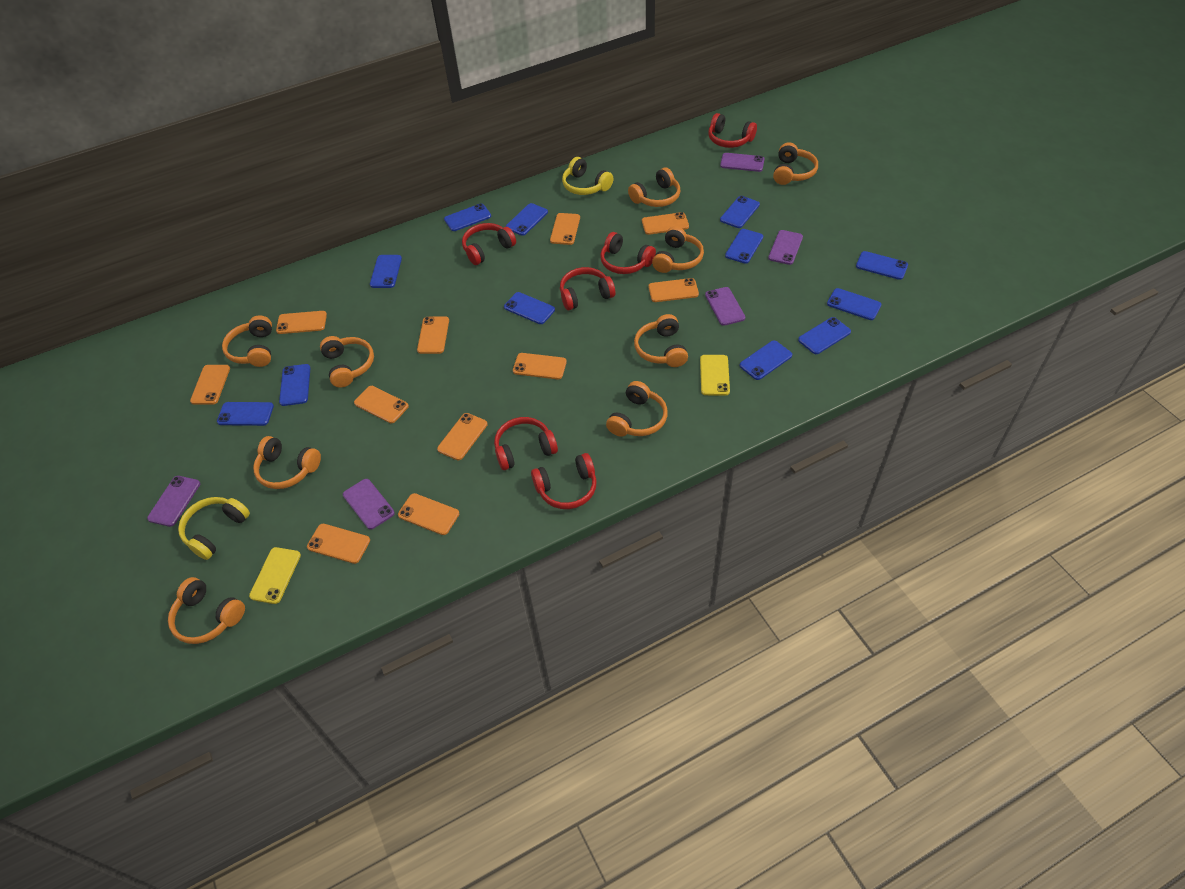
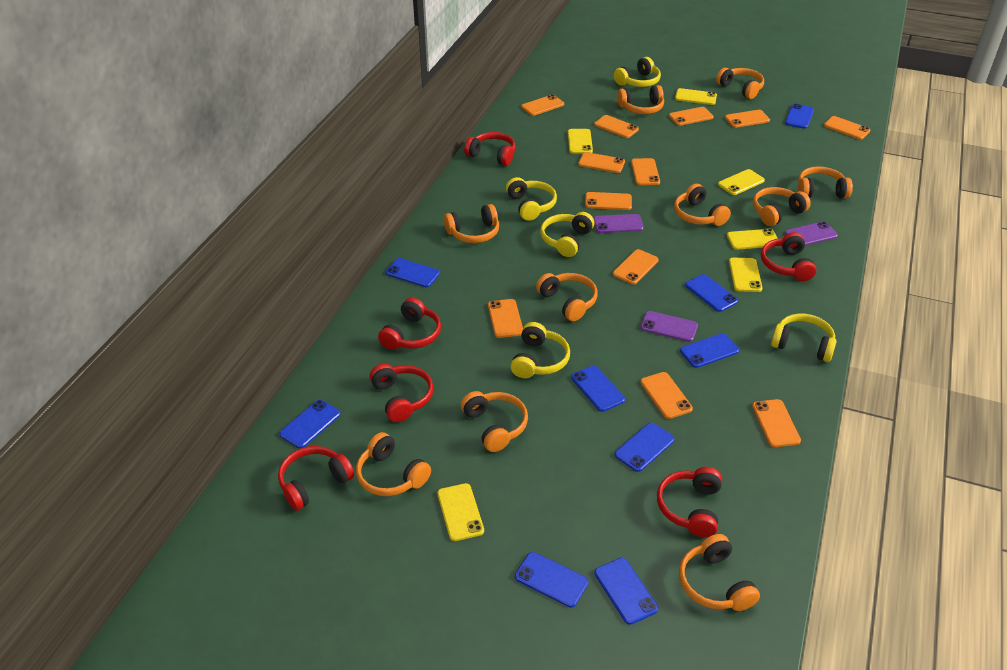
blue phone: [217,402,274,426] [279,364,310,406] [370,255,402,288] [444,203,491,231] [504,292,555,324] [506,203,548,236] [720,196,760,228] [725,229,763,264] [739,341,792,380] [798,317,851,354] [827,288,881,320] [856,251,908,280] = 12 -> [279,400,341,448] [386,258,440,287] [515,552,589,608] [571,366,625,412] [594,558,658,625] [615,423,674,472] [680,333,739,368] [685,274,738,312] [785,104,814,129] = 9
orange headphones: [168,577,245,644] [222,315,272,367] [253,436,321,489] [320,336,374,388] [606,381,668,437] [628,167,680,207] [634,314,688,367] [652,226,704,273] [773,142,818,185] = 9 -> [356,432,431,496] [444,204,499,243] [461,391,528,452] [536,273,598,321] [617,85,664,114] [674,184,731,226] [679,534,760,611] [716,68,764,99] [753,187,811,226] [798,166,853,199] = 10
orange phone: [190,365,230,405] [276,311,327,334] [307,524,370,564] [354,386,409,423] [398,493,459,535] [417,316,449,354] [437,413,488,460] [513,353,567,379] [550,213,580,245] [642,212,689,235] [648,278,699,302] = 11 -> [488,299,523,338] [521,94,564,116] [578,152,625,173] [585,192,632,210] [594,115,639,138] [613,249,659,285] [631,158,660,185] [640,372,693,419] [669,107,714,126] [725,110,770,128] [752,399,801,447] [824,116,870,140] = 12
purple phone: [147,476,200,527] [343,479,395,530] [705,287,745,326] [720,153,765,172] [768,230,803,265] = 5 -> [594,214,644,233] [641,311,698,342] [785,221,838,246] = 3
yellow headphones: [178,497,250,560] [562,157,614,195] = 2 -> [506,177,557,221] [511,322,570,378] [540,212,594,257] [614,57,661,87] [771,314,836,362] = 5
yellow phone: [249,547,301,604] [700,355,730,395] = 2 -> [437,483,484,541] [568,129,593,154] [675,88,717,105] [718,169,765,195] [727,229,778,250] [729,258,763,292] = 6

